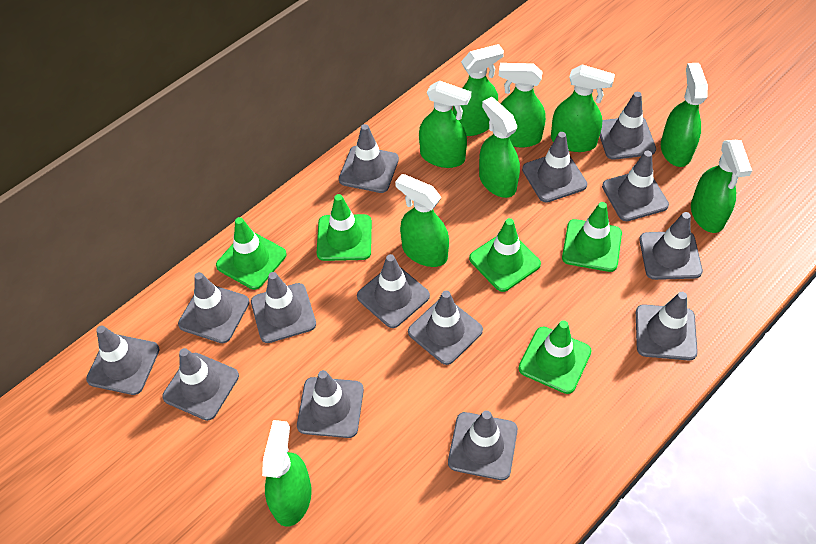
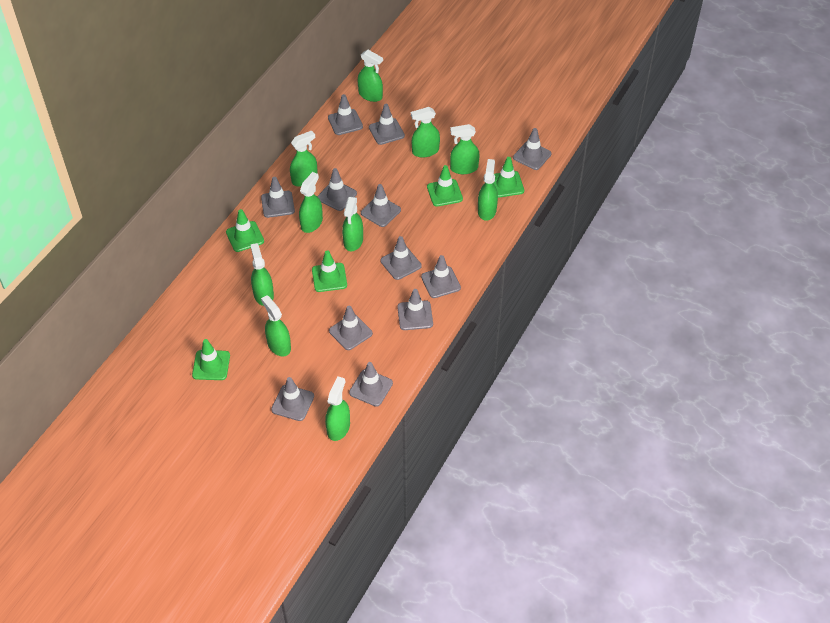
green spray bottle: [262,420,312,527] [395,174,449,267] [419,80,471,168] [453,44,504,136] [479,97,520,198] [498,63,546,148] [551,65,615,152] [661,63,708,167] [691,140,752,233] = 9 -> [250,243,274,306] [261,295,291,357] [290,130,318,187] [299,172,323,233] [325,376,350,441] [342,197,363,251] [357,50,383,102] [411,107,440,158] [450,124,479,174] [478,159,498,221] = 10
grey traffic cone: [86,326,160,395] [162,348,239,421] [178,272,250,343] [251,272,316,343] [297,370,364,438] [339,124,399,193] [357,254,430,328] [408,290,483,365] [448,410,518,480] [522,132,587,203] [600,92,656,160] [602,151,669,221] [636,292,698,361] [639,212,703,280] = 14 -> [261,177,295,218] [271,377,314,421] [317,168,357,211] [328,94,363,135] [329,306,373,350] [349,362,393,407] [361,184,401,227] [369,104,405,145] [380,236,422,280] [397,289,433,330] [421,255,461,298] [513,128,551,170] = 12

